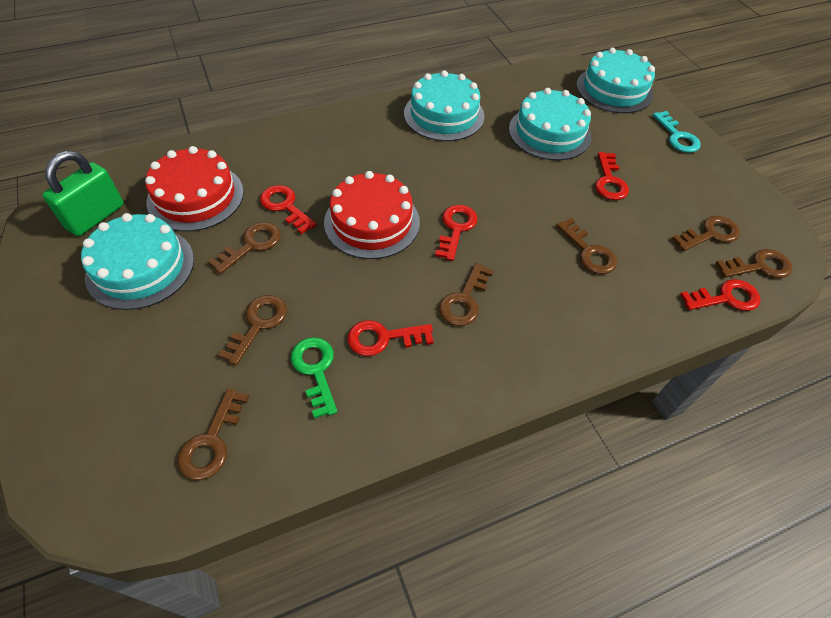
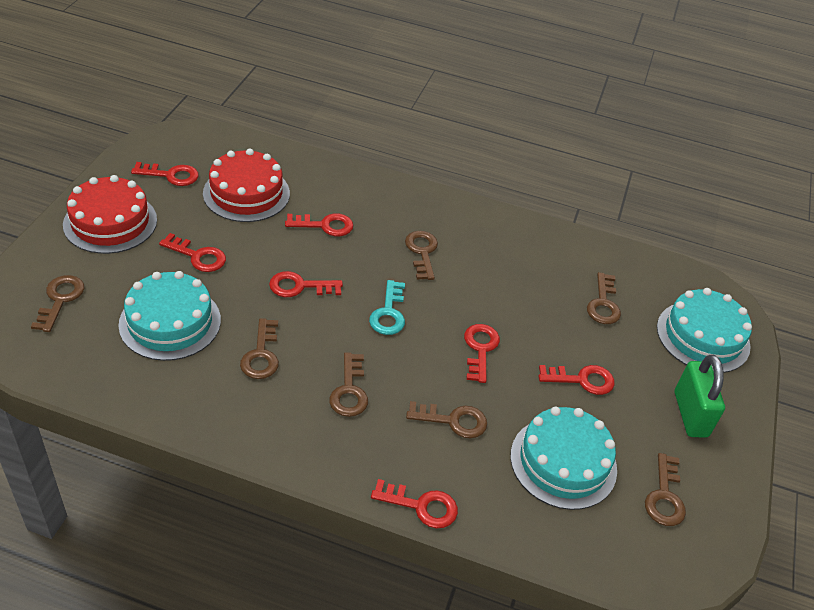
green key: [291,337,337,419] = 1 -> none = 0
red key: [260,185,317,234] [347,320,434,356] [435,205,478,261] [595,152,629,200] [680,279,761,311] = 5 -> [131,162,199,186] [159,233,226,272] [269,271,343,297] [285,213,354,236] [371,479,458,529] [464,324,500,383] [539,365,615,395] = 7
turquoise cake: [81,213,194,310] [404,70,484,141] [509,88,591,160] [576,48,655,113] = 4 -> [118,271,221,361] [510,407,617,510] [657,288,752,373] = 3

